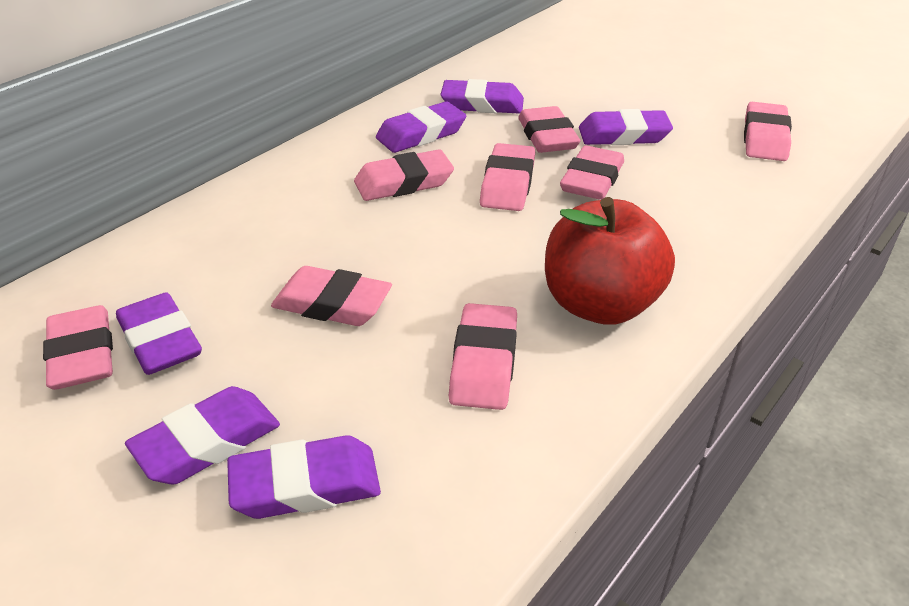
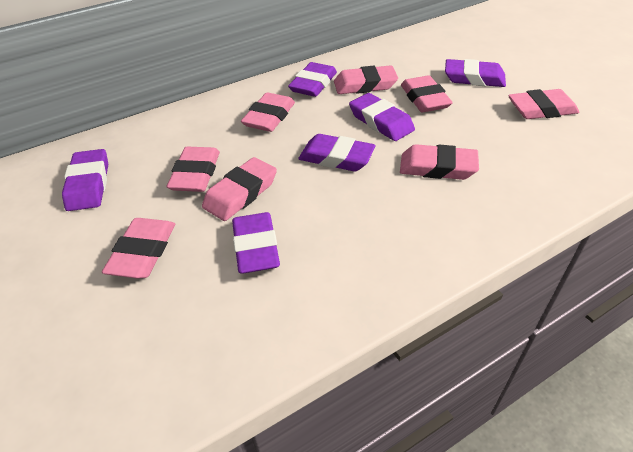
red apple: [545,197,675,325] = 1 -> none = 0

